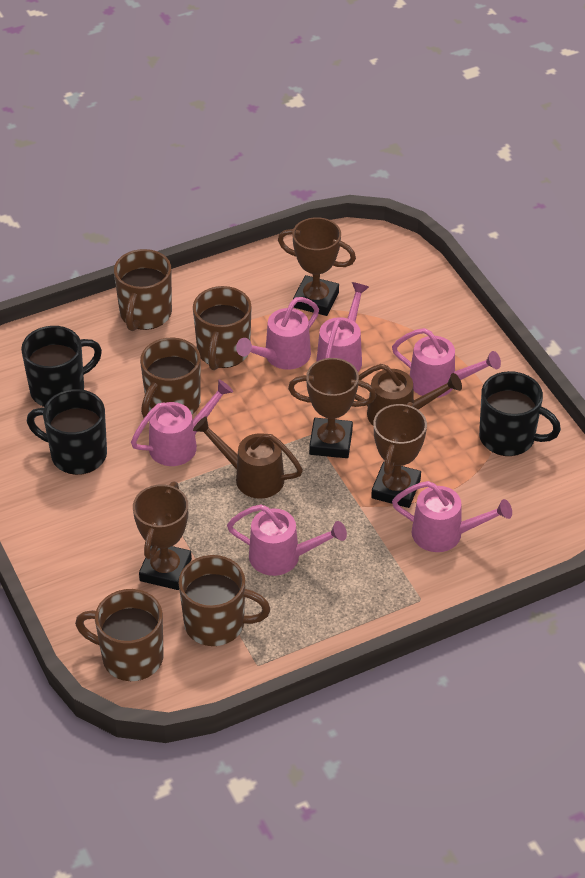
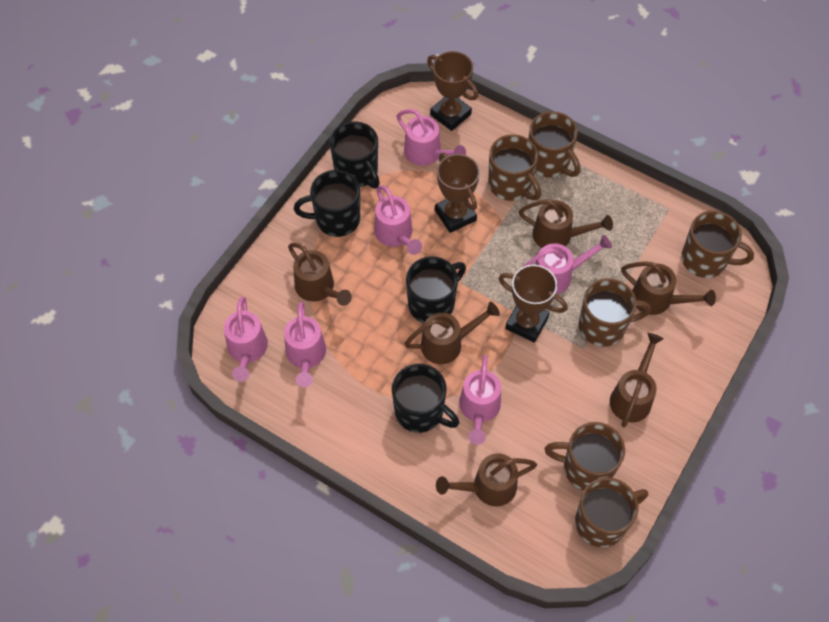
black mug: [21,326,102,407] [27,389,107,475] [479,371,561,456] = 3 -> [294,170,360,237] [330,121,380,189] [392,364,459,433] [406,256,466,323] = 4
brown mug: [75,589,164,681] [114,249,172,331] [140,338,200,418] [179,555,270,646] [193,286,252,370] = 5 -> [488,134,541,201] [529,111,580,178] [545,422,625,491] [575,477,648,548] [579,278,651,347] [681,211,754,278] = 6
brown trophy: [133,481,192,590] [278,217,356,316] [288,358,376,458] [371,402,427,508] = 4 -> [427,51,478,131] [435,153,480,233] [498,265,568,342] = 3
brown watering can: [193,416,303,499] [355,364,462,425] = 2 -> [288,243,352,306] [404,302,500,364] [436,453,537,506] [519,199,613,248] [610,333,663,427] [621,261,716,315] = 6

